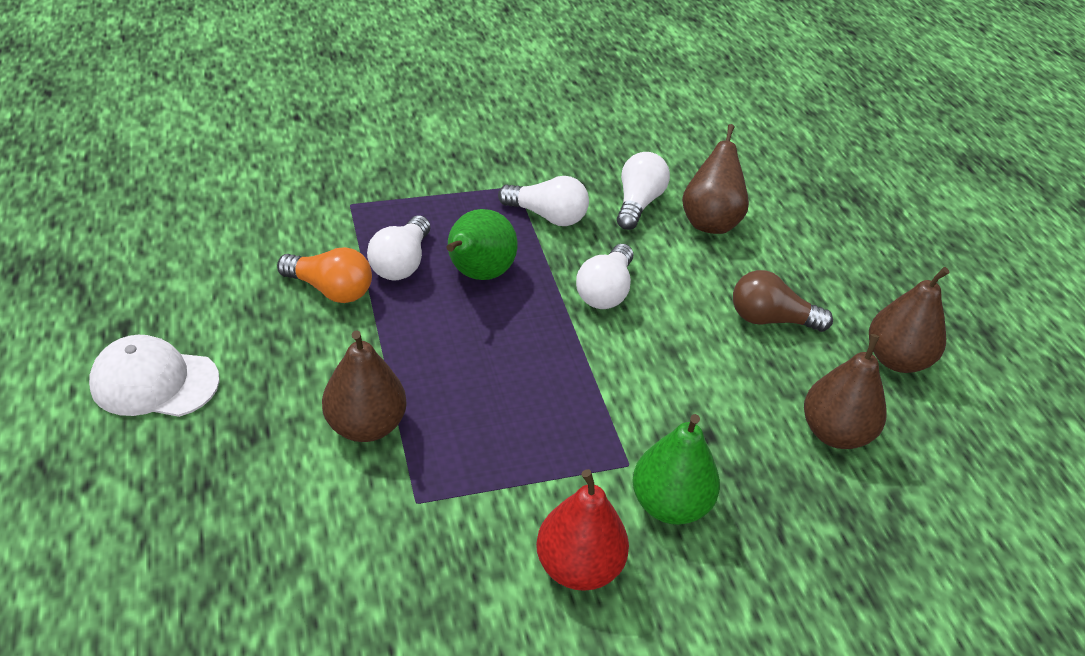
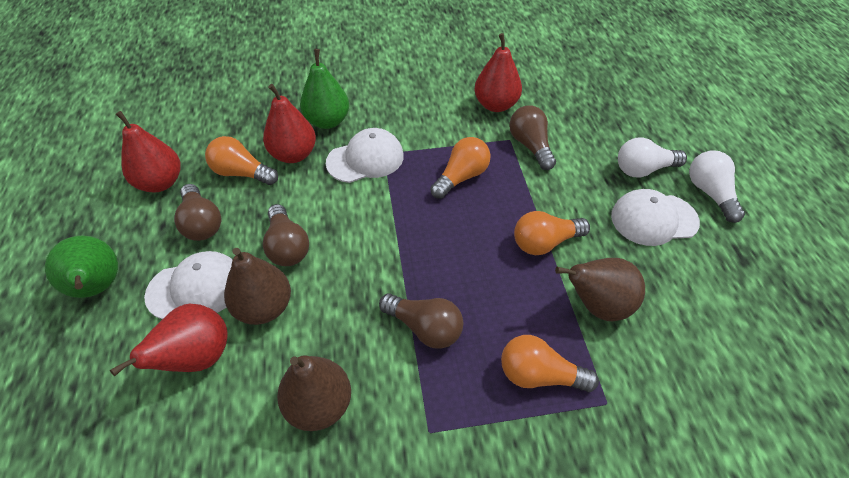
brown light bulb: [733,270,833,332] = 1 -> [174,184,221,241] [263,204,309,266] [379,293,463,349] [509,105,556,170] = 4
brown pear: [322,330,407,442] [682,124,749,234] [804,334,886,449] [869,267,950,373] = 4 -> [224,248,291,325] [277,355,351,431] [555,258,645,321] = 3
orange light bulb: [277,247,372,303] = 1 -> [205,136,278,185] [430,137,491,199] [501,335,599,392] [514,211,590,255] = 4
red pear: [536,469,629,591] = 1 -> [110,304,228,376] [116,111,180,193] [263,84,316,163] [474,33,522,112] = 4
white cap: [89,335,220,417] = 1 -> [144,251,233,319] [326,128,404,183] [611,189,700,246] = 3
white light bulb: [367,215,430,280] [498,176,589,226] [576,244,633,309] [617,152,670,230] = 4 -> [618,137,687,178] [689,150,745,223] = 2

